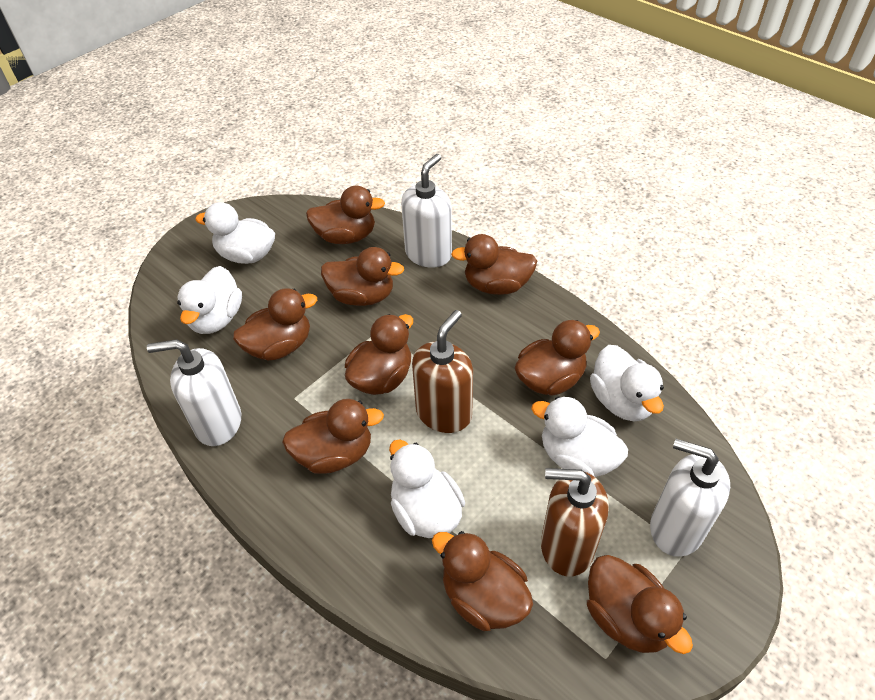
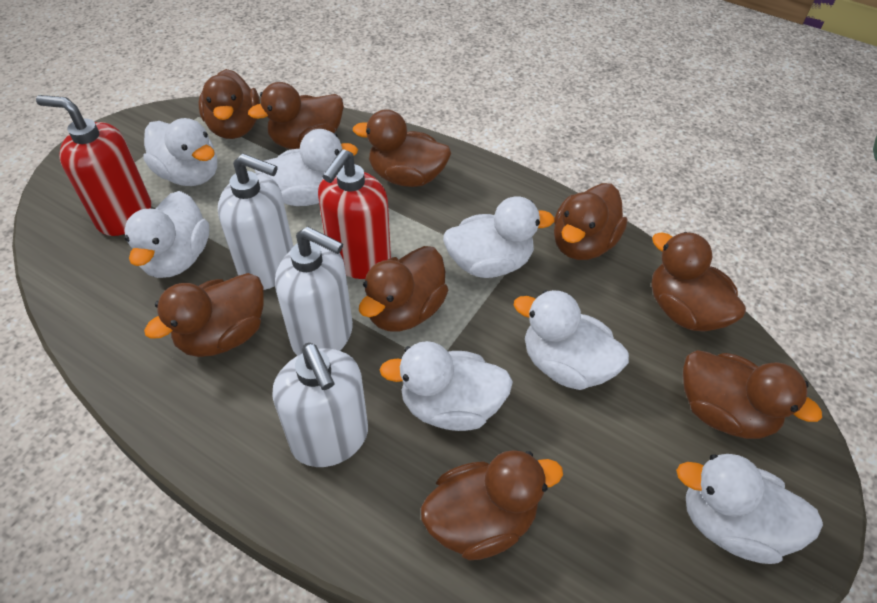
brown soap dispenser: [412,310,473,433] [541,468,609,576] = 2 -> none = 0
red soap dispenser: none = 0 -> [36,95,151,236] [318,149,391,279] = 2
white duck: [177,266,242,334] [195,202,275,264] [389,439,465,538] [531,396,628,477] [590,345,664,421] = 5 -> [124,191,209,278] [143,118,217,186] [255,129,358,206] [379,341,513,431] [443,196,555,278] [514,290,629,390] [676,454,823,564] = 7

